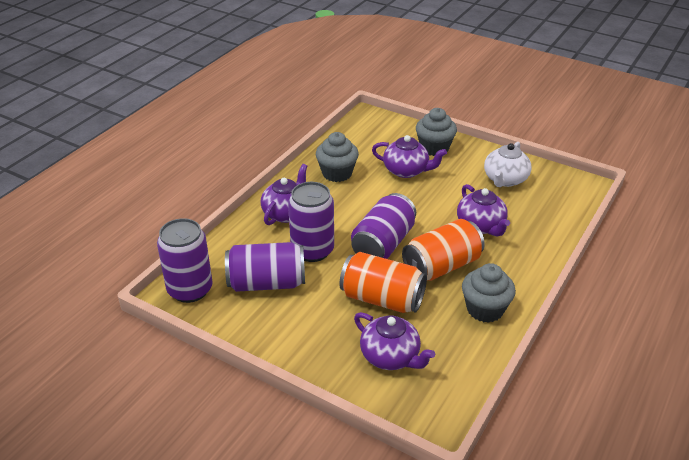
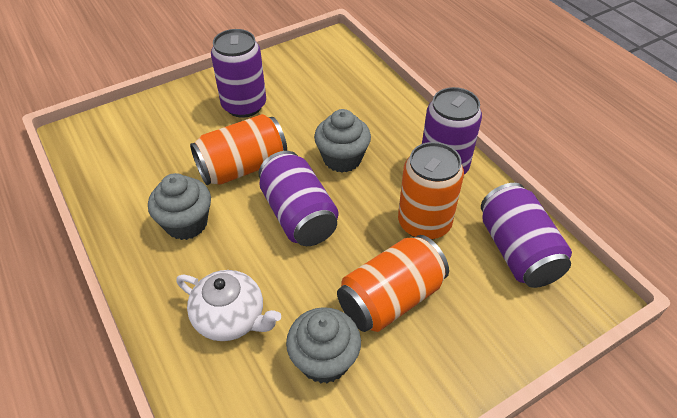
orange can: [340,252,427,313] [402,219,485,281] = 2 -> [190,114,287,185] [337,235,449,332] [398,142,464,240] = 3
purple teapot: [261,164,307,225] [354,312,435,370] [372,135,447,178] [457,184,510,237] = 4 -> none = 0

